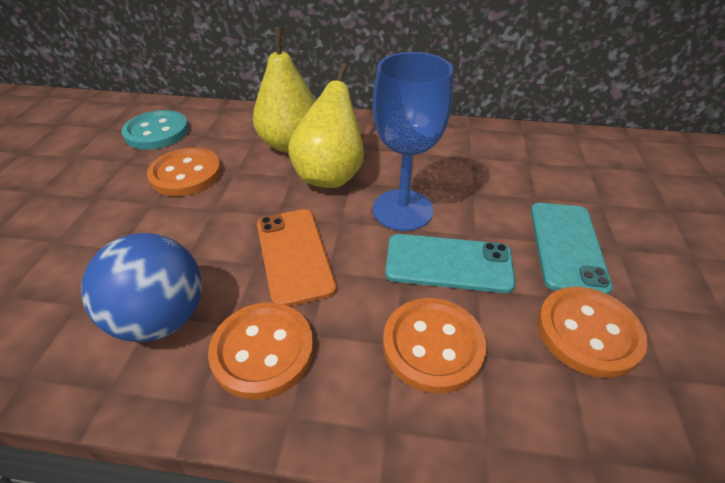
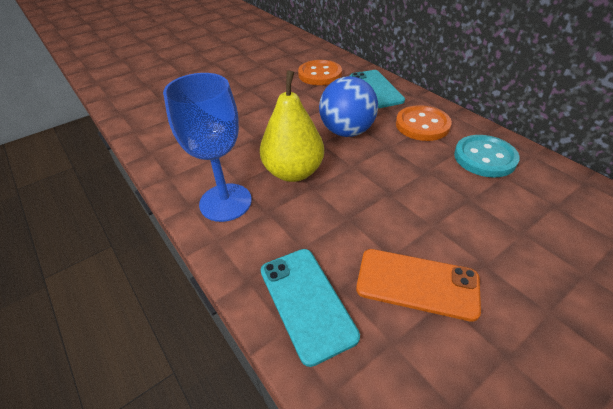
orange button: [147,148,221,196] [208,302,314,400] [383,298,487,393] [537,287,648,378] = 4 -> [298,60,342,85] [396,105,452,141] = 2
yellow pear: [253,27,316,153] [288,63,364,188] = 2 -> [260,70,324,182] = 1

